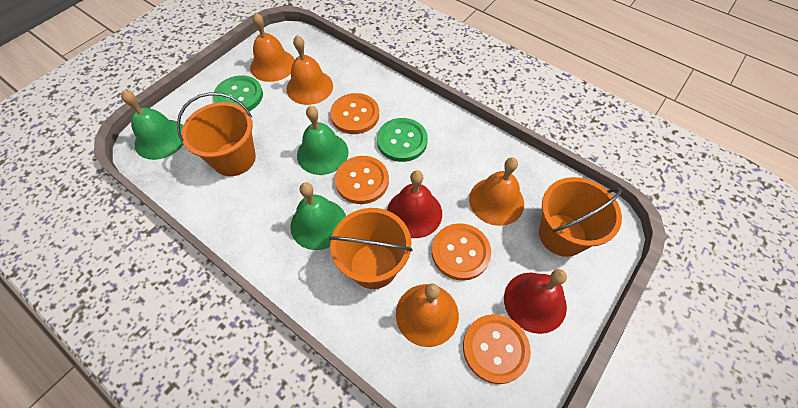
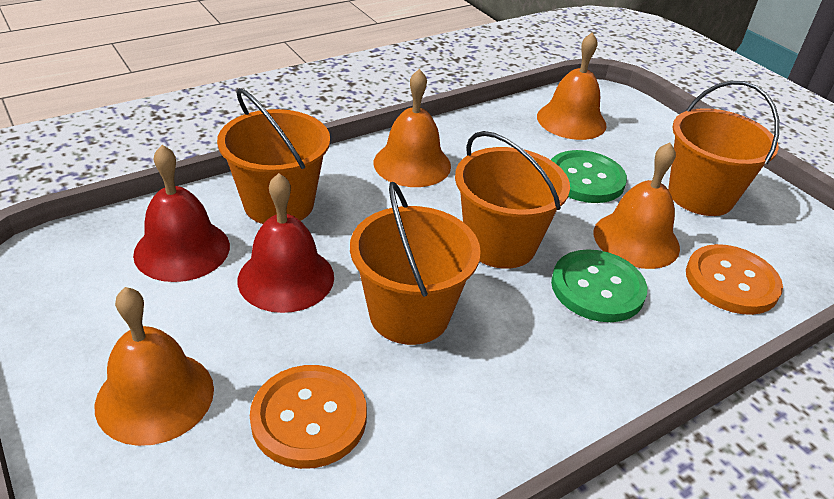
green bell: [121,90,183,160] [290,182,346,250] [297,106,349,175] = 3 -> none = 0
orange bucket: [177,92,256,176] [329,208,413,289] [539,177,622,257] = 3 -> [217,88,330,224] [350,182,481,345] [455,131,570,269] [668,81,779,216] = 4
orange button: [330,93,379,134] [335,156,389,204] [432,223,491,281] [463,314,531,384] = 4 -> [250,365,367,469] [686,244,783,315] = 2

